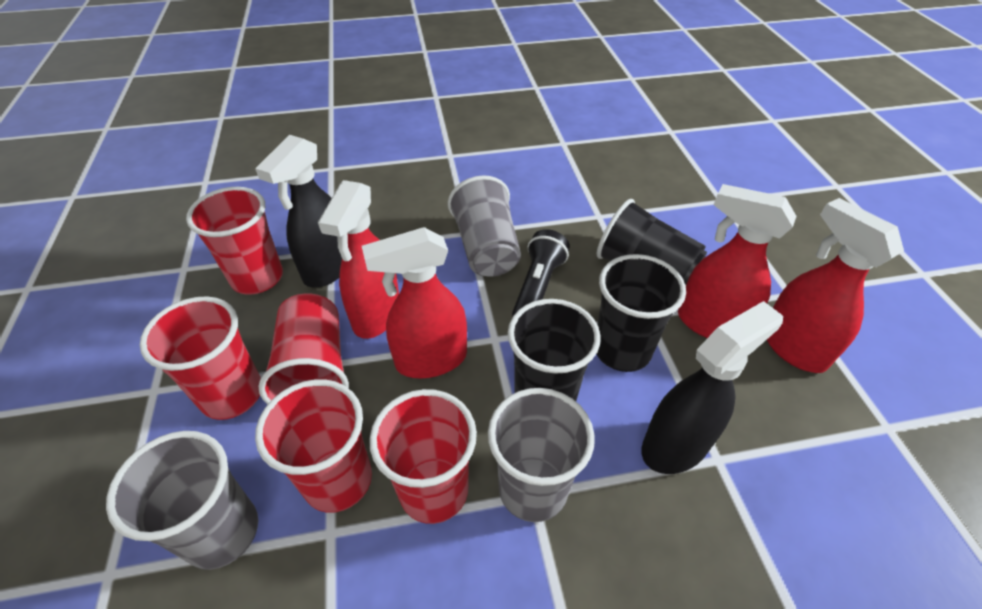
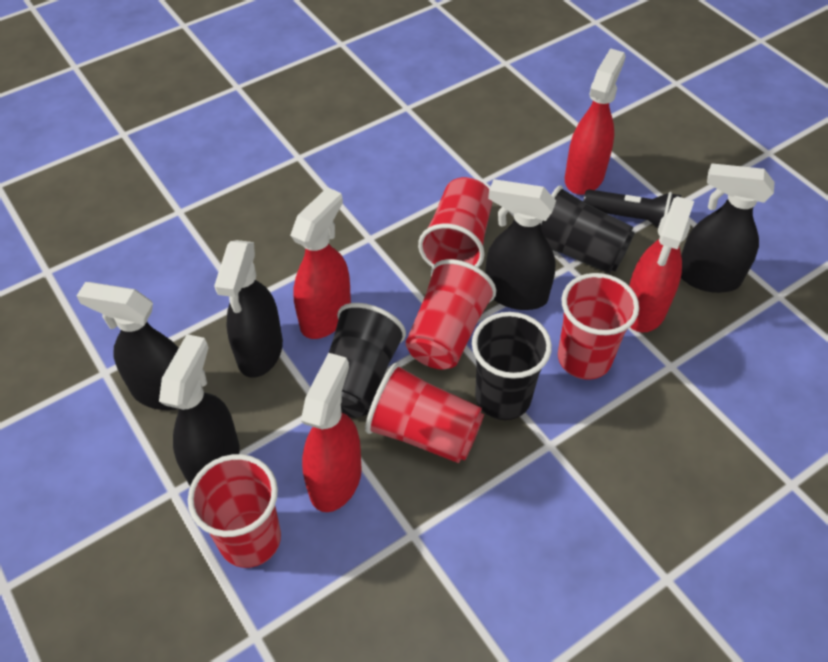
black spray bottle: [255,135,342,287] [642,301,783,474] = 2 -> [77,282,179,410] [159,334,240,486] [214,240,283,378] [485,179,556,310] [681,163,775,293] = 5
grey cup: [106,431,258,570] [448,175,521,277] [488,388,595,522] = 3 -> none = 0

